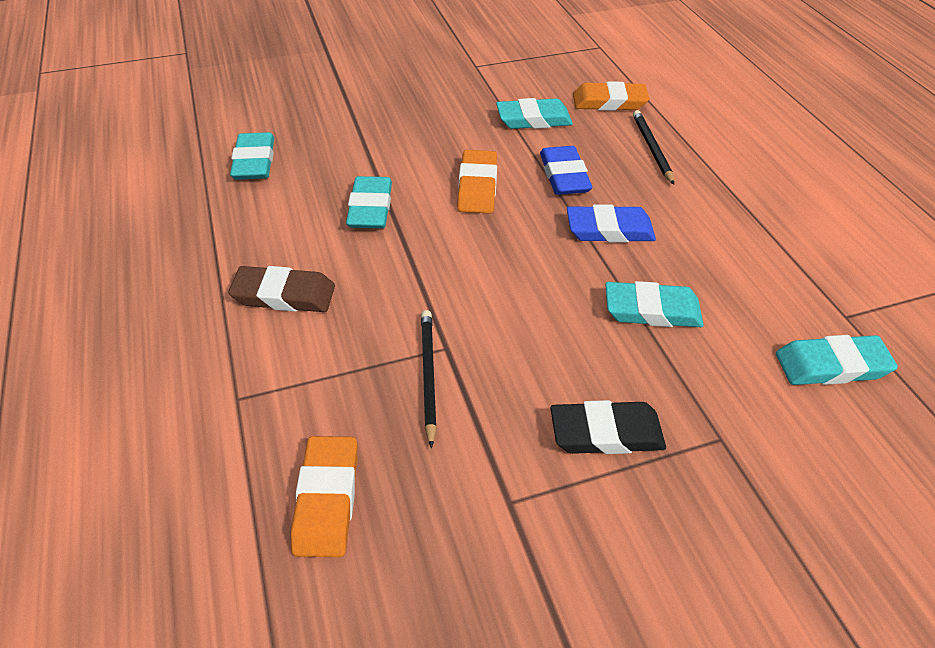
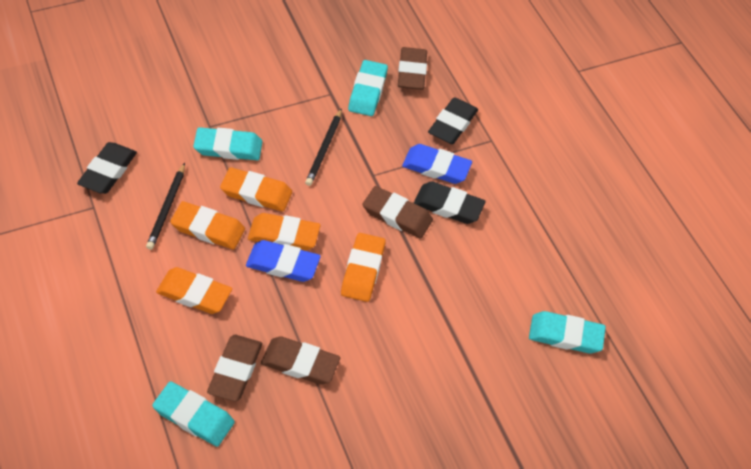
black eraser: [551,400,666,454] = 1 -> [77,142,137,194] [414,181,485,224] [428,97,478,144] = 3
brown eraser: [228,266,335,312] = 1 -> [207,335,262,402] [261,336,340,385] [363,186,433,239] [398,47,427,90] = 4
orange eraser: [291,436,358,557] [457,150,497,214] [573,81,650,111] = 3 -> [156,267,232,314] [170,201,245,249] [220,167,292,212] [248,213,321,251] [341,233,386,302] = 5
turquoise eraser: [230,132,274,180] [346,176,392,228] [496,98,573,129] [605,281,704,327] [776,335,898,385] = 5 -> [152,381,235,447] [193,127,263,160] [348,60,388,116] [529,311,606,354] = 4

